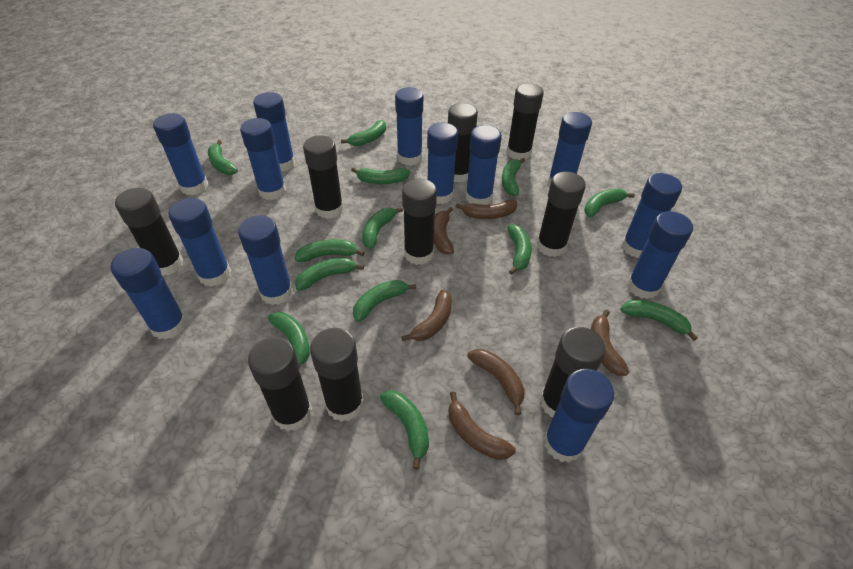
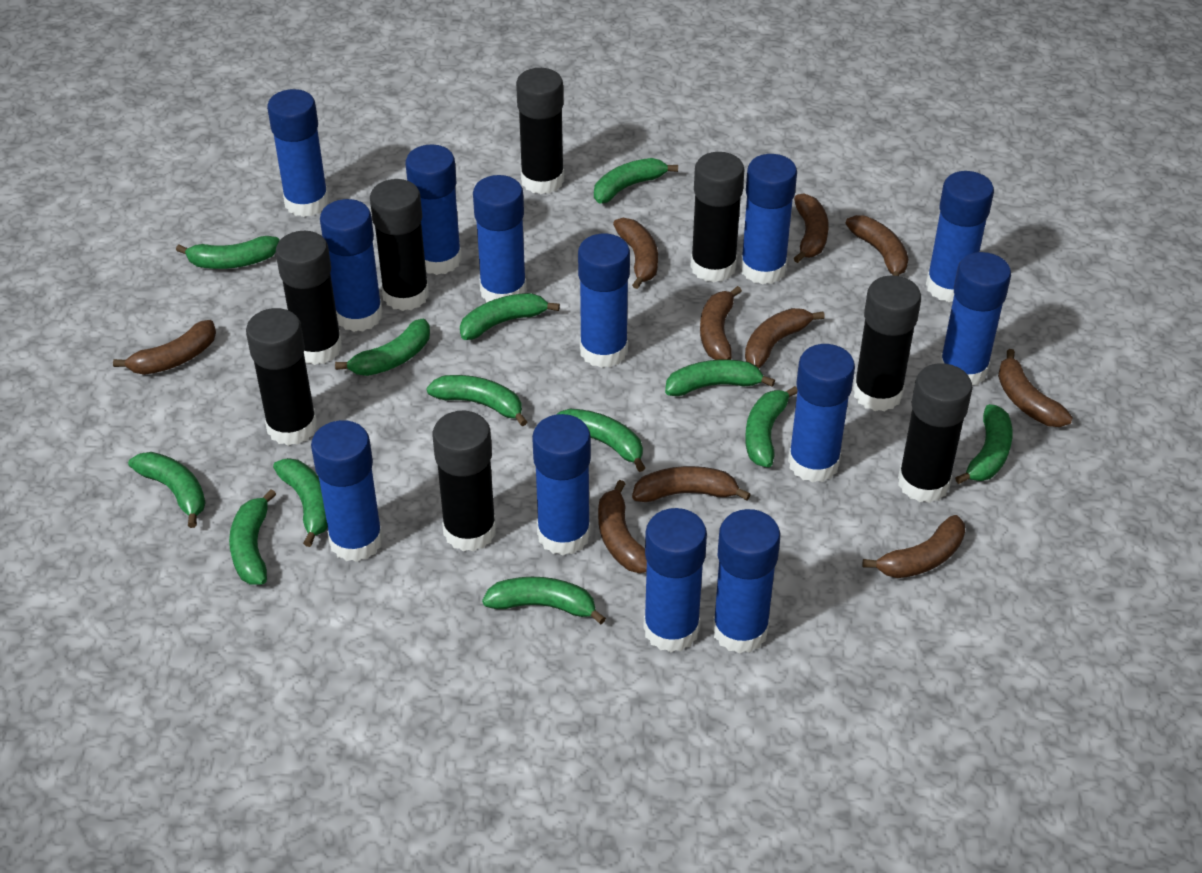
black glue stick: [115,188,184,276] [248,337,312,431] [303,135,343,219] [310,328,364,422] [402,179,437,265] [448,103,478,183] [506,83,544,160] [537,172,586,257] [540,327,605,417] = 9 -> [246,308,317,446] [276,231,342,365] [370,179,429,311] [433,411,496,551] [516,68,564,194] [690,152,745,282] [853,275,921,411] [898,363,973,503] = 8
brown banana: [401,290,452,341] [434,207,454,254] [449,391,516,460] [455,199,517,219] [467,349,525,415] [591,310,629,376] = 6 -> [113,320,216,375] [598,480,647,573] [613,218,658,289] [632,466,751,502] [700,286,742,360] [745,308,825,368] [794,194,829,263] [846,215,908,276] [863,515,965,578] [998,349,1073,427] = 10

